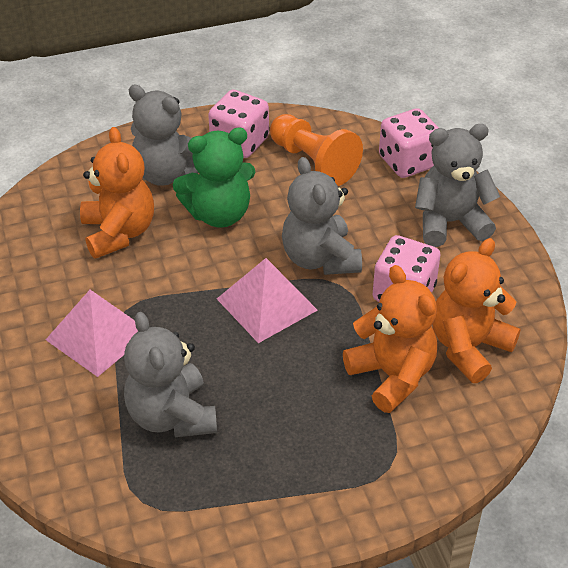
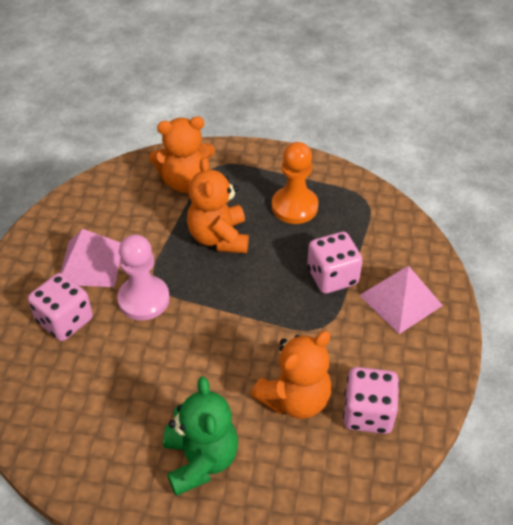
grey teddy bear: [124,312,217,437] [129,85,199,186] [282,157,362,275] [415,124,500,247] = 4 -> none = 0
pink pawn: none = 0 -> [117,235,170,320] = 1

